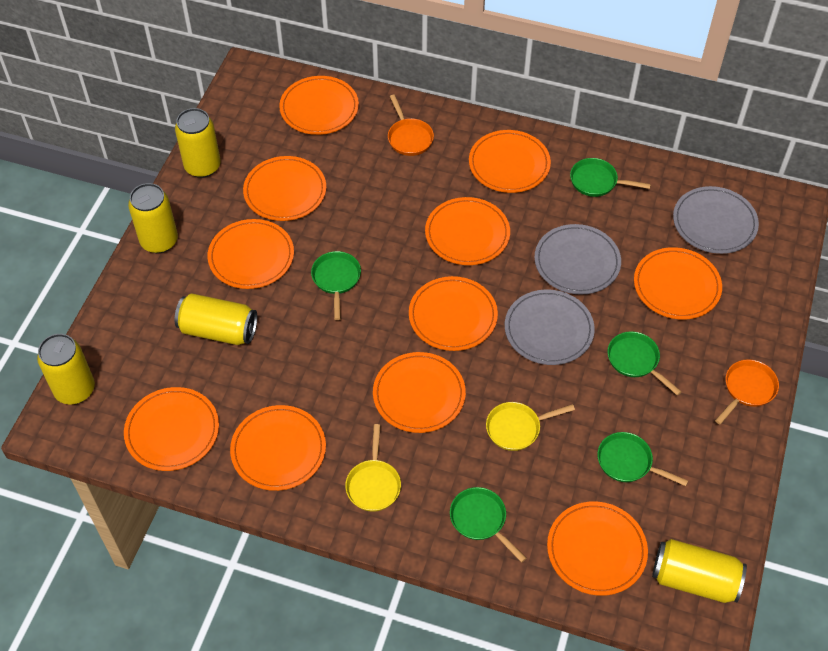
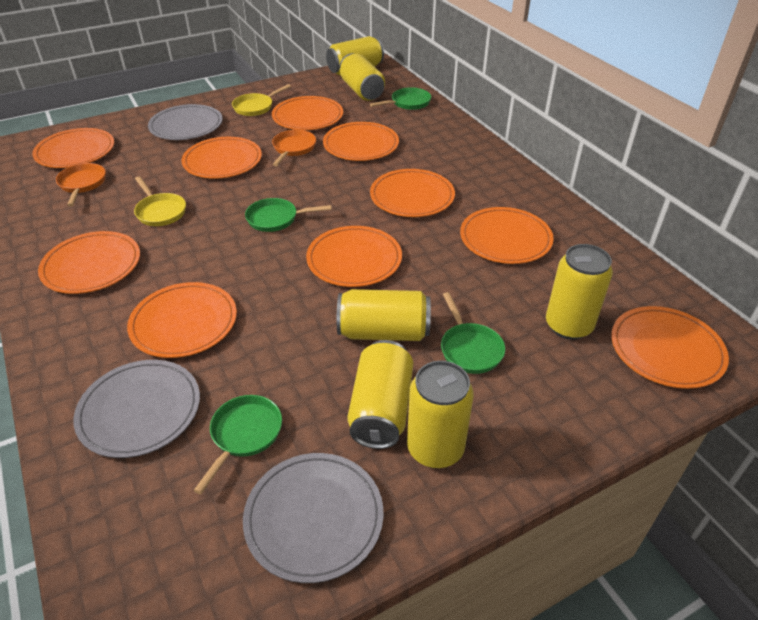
green pan: [311,251,361,320] [450,487,526,562] [570,158,651,197] [597,432,688,486] [608,331,681,396] = 5 -> [193,395,282,494] [245,198,332,232] [370,87,431,110] [441,292,505,374] = 4
orange plate: [124,387,219,471] [208,219,294,289] [230,405,326,491] [243,156,326,221] [279,76,359,135] [373,352,466,433] [409,276,498,351] [425,197,510,265] [469,130,551,193] [547,501,648,596] [634,247,722,320] = 11 -> [32,128,114,168] [38,231,140,294] [127,282,237,358] [181,137,262,179] [272,96,343,130] [306,226,402,287] [323,122,399,161] [370,169,455,217] [460,207,554,264] [611,306,729,389] = 10
yellow can: [37,334,95,404] [128,183,178,253] [175,108,221,178] [175,293,257,345] [652,539,747,603] = 5 -> [326,36,384,75] [337,289,431,341] [339,53,385,101] [347,340,413,449] [407,361,474,468] [546,244,613,340] = 6

